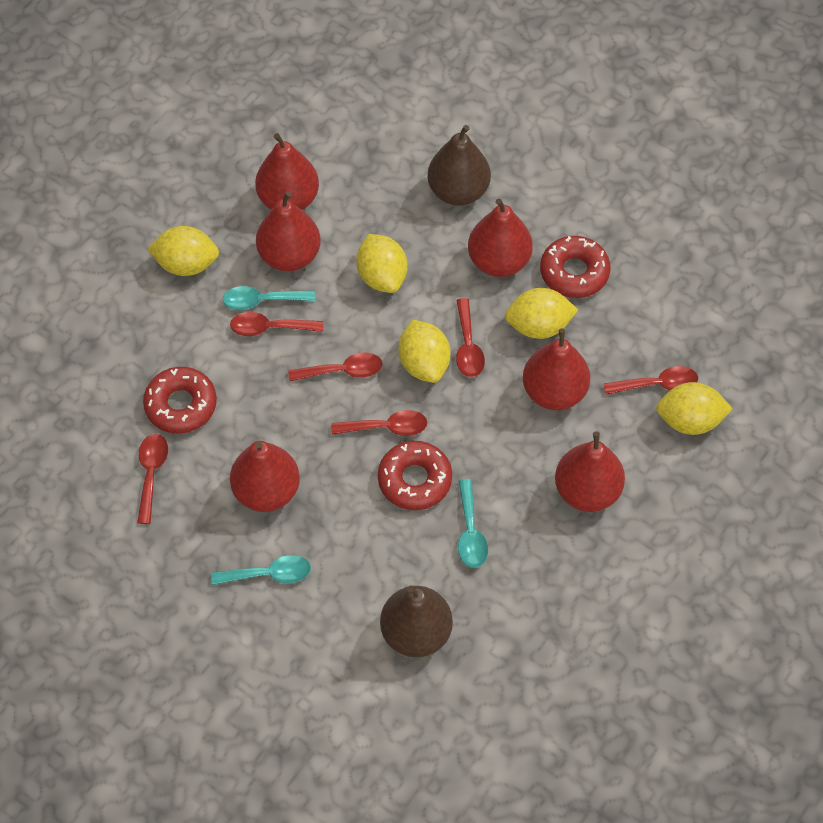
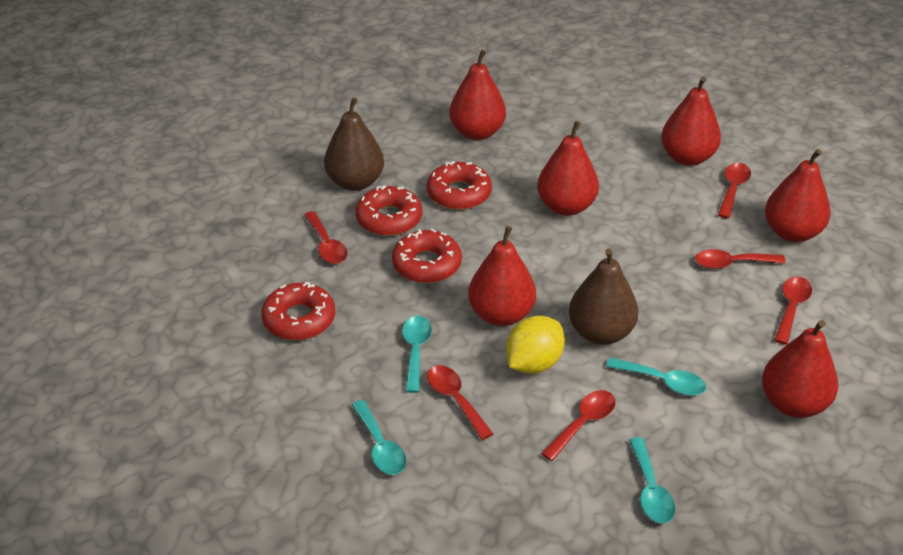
red donut: [143,367,217,433] [378,441,452,510] [540,236,610,298] = 3 -> [261,282,335,340] [355,185,422,236] [392,229,462,283] [427,161,492,210] = 4
turquoise spoon: [211,555,311,585] [222,286,315,310] [458,479,488,568] = 3 -> [352,400,407,475] [402,316,432,393] [606,358,706,396] [629,437,676,523] = 4
yellow lemon: [147,226,219,276] [356,234,407,293] [398,320,451,383] [505,288,578,339] [656,382,733,435] = 5 -> [506,316,565,374] = 1

